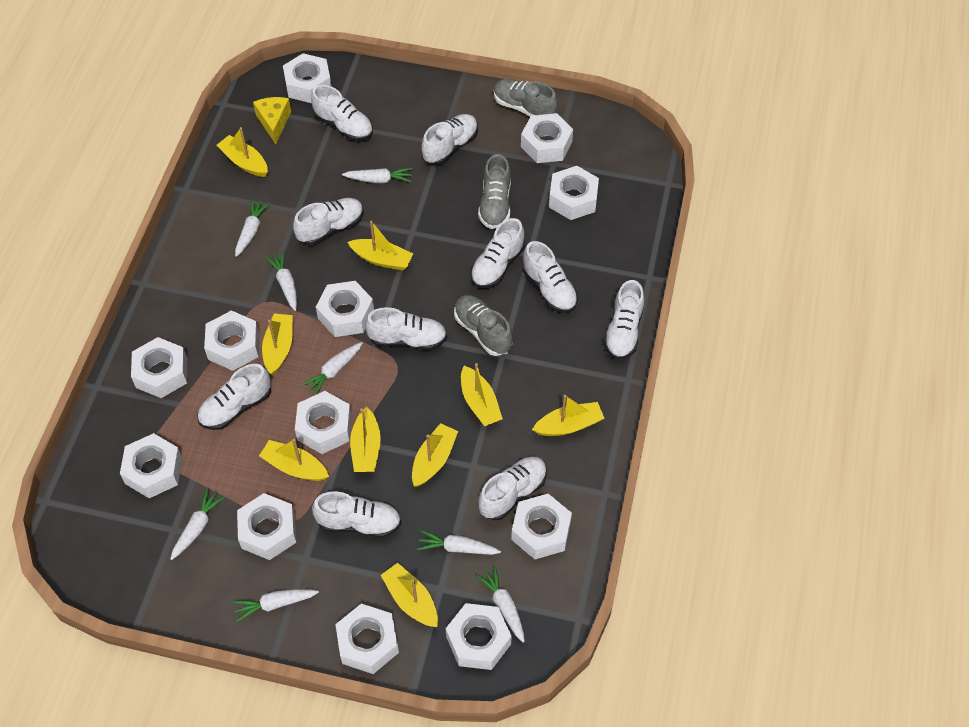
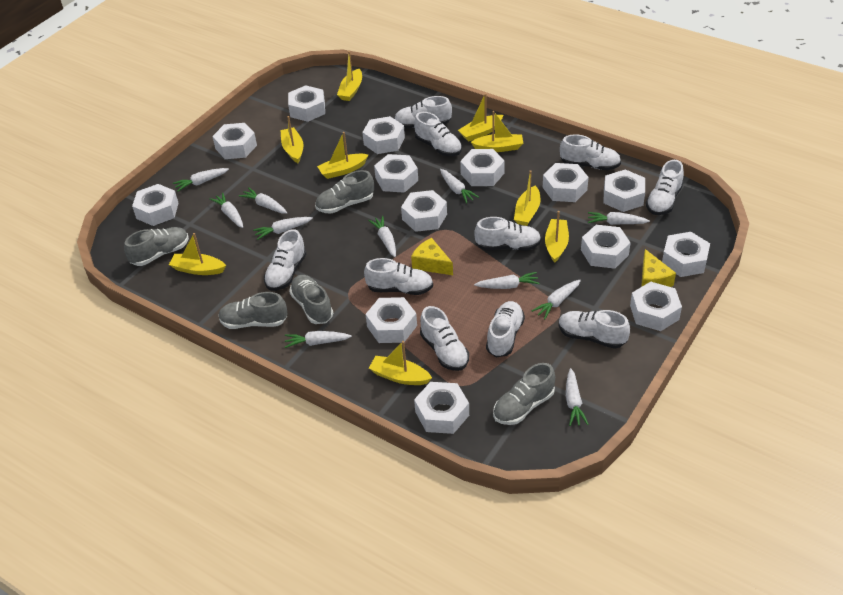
grey shoe: [454,295,513,356] [478,154,511,229] [494,79,558,117] = 3 -> [124,227,189,266] [218,292,288,329] [289,275,333,324] [315,170,374,214] [493,363,555,425] = 5
white carrot: [170,488,225,560] [233,589,319,622] [235,199,270,257] [265,251,297,311] [301,342,363,395] [342,168,412,183] [417,530,501,555] [475,565,525,643] = 8 -> [173,168,229,192] [210,193,243,228] [239,187,287,214] [253,217,313,240] [285,331,352,348] [368,216,396,257] [440,169,479,203] [474,272,540,289] [532,280,581,320] [566,368,589,426] [588,212,650,225] = 11
white nut: [120,433,182,498] [131,337,187,398] [204,310,259,371] [237,493,296,560] [283,53,331,103] [295,391,352,454] [316,281,374,337] [335,604,399,674] [446,603,512,670] [511,494,572,559] [521,113,573,163] [549,166,599,220] = 12 -> [132,184,179,226] [212,123,257,159] [288,85,325,122] [362,116,405,154] [365,297,417,343] [374,154,418,193] [401,190,447,232] [414,382,469,434] [460,149,505,186] [543,163,589,202] [581,225,631,269] [603,170,645,212] [630,282,682,331] [662,232,710,277] = 14
yellow cheese: [253,97,291,144] = 1 -> [411,238,453,275] [641,249,676,287] = 2

